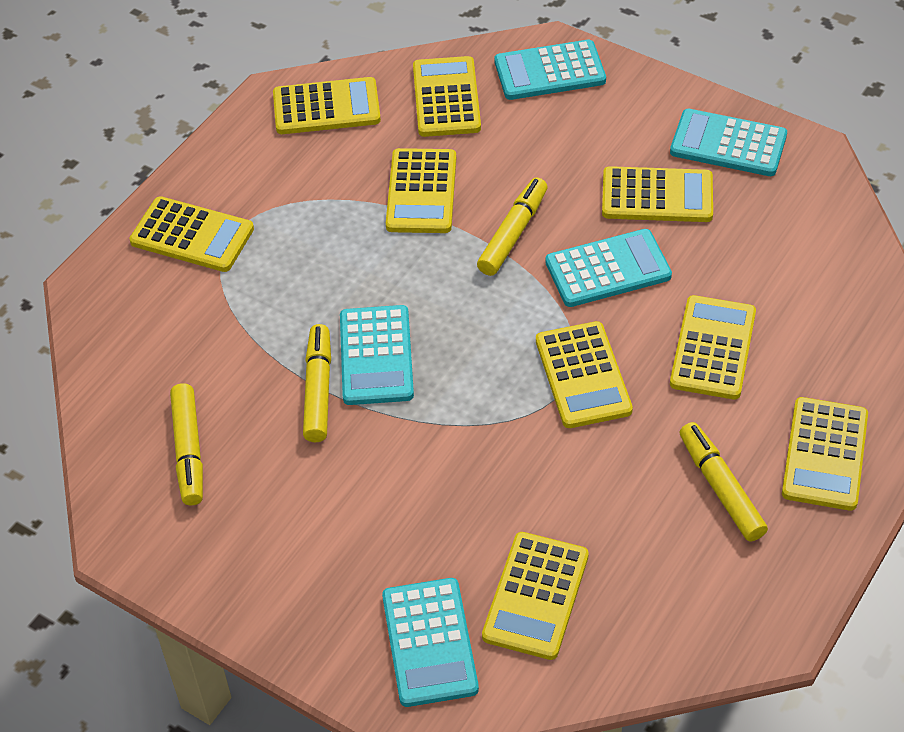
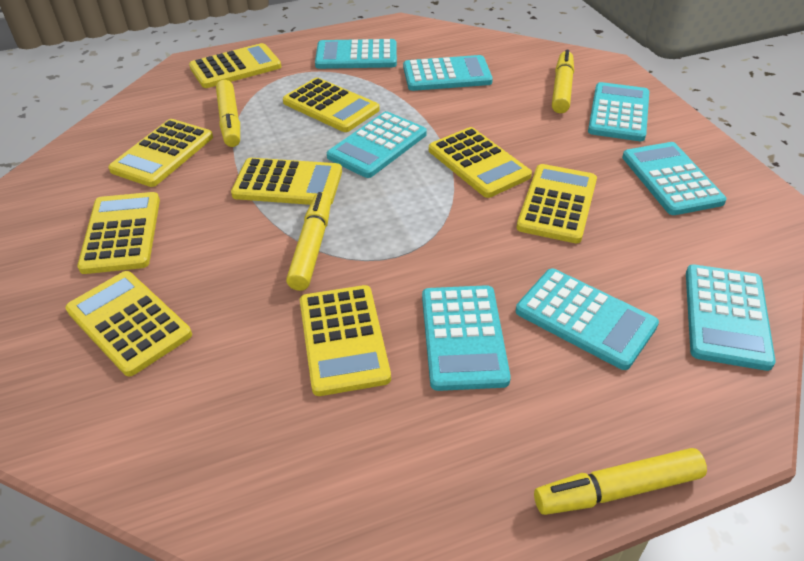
turquoise calculator: [340,305,414,405] [382,578,479,707] [495,40,606,100] [545,229,672,307] [670,109,787,176] = 5 -> [315,39,397,69] [327,112,427,178] [403,55,493,91] [422,285,511,391] [516,268,659,370] [588,82,649,141] [622,142,727,215] [686,265,776,371] = 8

